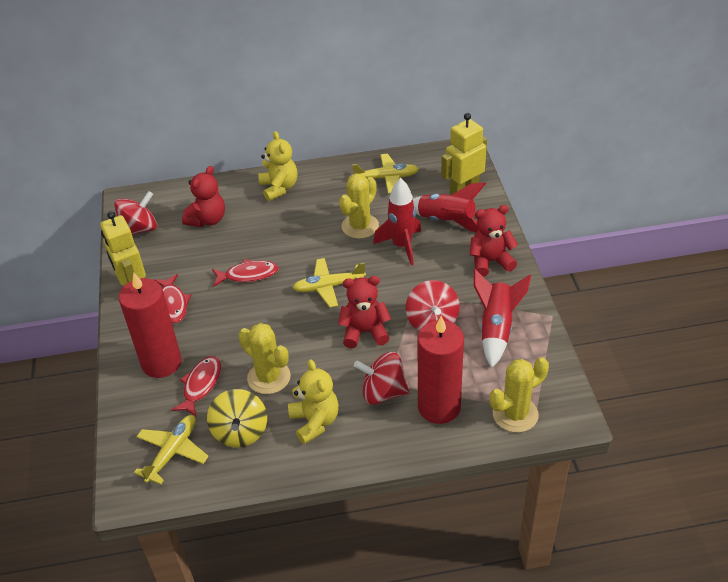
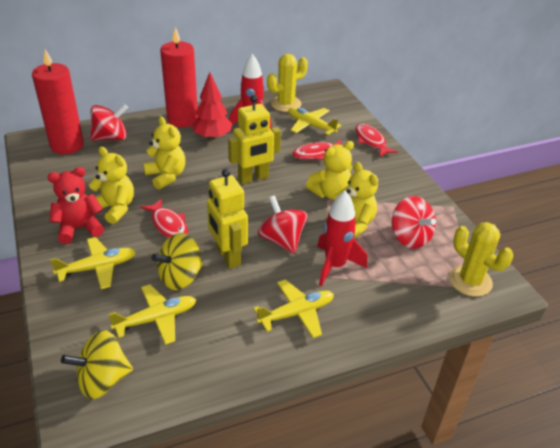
red rocket: [373,178,421,266] [413,182,486,232] [474,269,531,368] = 3 -> [229,54,272,129] [317,191,367,287] = 2
red teddy bear: [182,166,225,227] [338,276,391,348] [469,205,518,277] = 3 -> [47,167,104,244] = 1
red tree: none = 0 -> [192,72,232,140] = 1
yellow cactus: [238,323,291,394] [339,173,379,239] [490,357,549,433] = 3 -> [267,54,308,112] [449,222,513,297] = 2
yellow plane: [134,415,209,485] [293,258,366,308] [352,154,419,193] = 3 -> [50,237,136,289] [108,284,196,345] [253,279,334,338] [288,107,341,135] = 4
yellow spinning top: [207,389,267,447] = 1 -> [61,330,133,399] [151,233,203,290] = 2
yellow teddy bear: [258,131,298,201] [288,359,339,444] = 2 -> [89,147,134,224] [143,117,185,190] [306,141,354,200] [328,162,378,239] = 4

